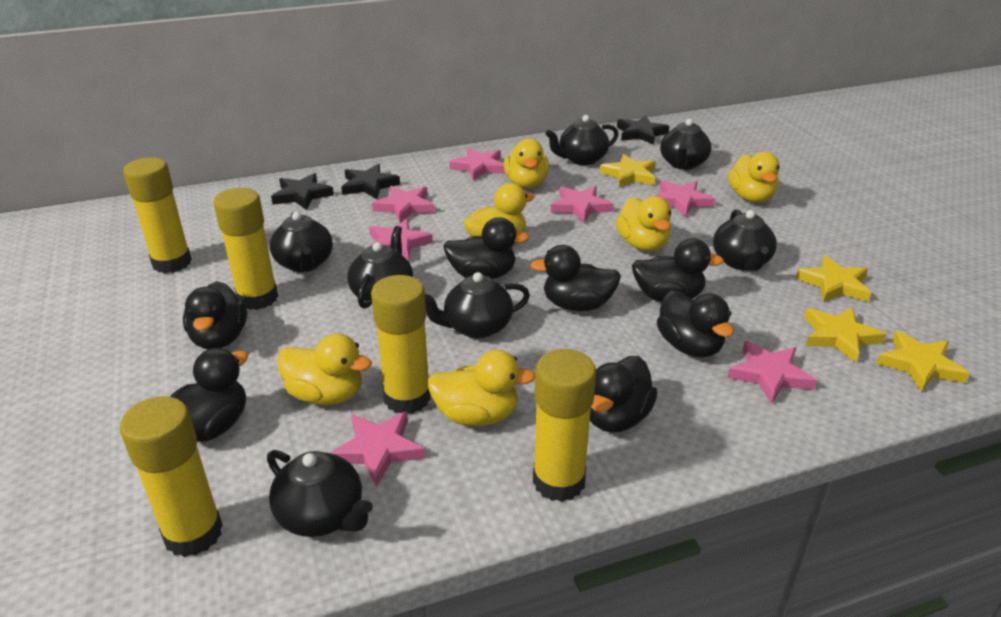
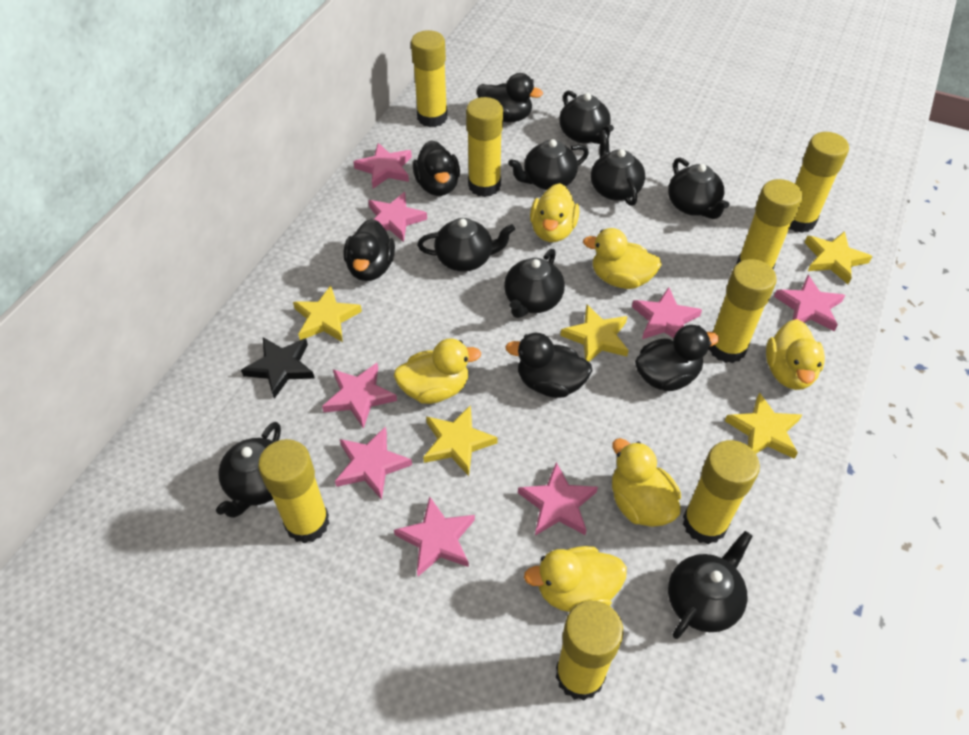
black duck: [170,348,248,442] [183,281,247,350] [443,217,530,279] [530,245,621,311] [590,356,658,433] [632,238,724,302] [657,290,734,358] = 7 -> [344,219,395,281] [413,140,460,196] [477,73,543,122] [505,333,593,398] [635,325,719,391] = 5
black star: [271,173,334,210] [341,164,400,199] [617,116,670,145] = 3 -> [241,337,314,399] = 1
black teapot: [267,450,373,537] [270,212,333,272] [347,226,413,309] [425,272,530,338] [545,115,618,165] [660,119,711,170] [713,210,777,271] = 7 -> [216,422,281,518] [417,218,515,272] [504,249,565,318] [508,139,589,190] [559,90,614,144] [591,130,645,206] [668,158,729,219] [668,531,752,639] = 8
pink star: [331,411,425,487] [369,219,433,262] [372,186,435,223] [449,148,506,181] [551,186,613,223] [655,180,715,217] [727,341,817,404] = 7 -> [322,363,397,429] [335,426,412,500] [353,143,412,189] [368,192,427,242] [394,496,475,576] [518,462,598,536] [632,287,702,339] [774,275,845,331] = 8
yellow glue stick: [120,396,223,557] [123,157,192,273] [214,188,278,310] [371,275,431,414] [533,349,596,502] = 5 -> [258,439,329,544] [411,30,447,127] [466,97,503,197] [556,601,623,701] [683,440,760,544] [709,259,777,363] [736,179,803,269] [789,132,849,233] = 8
yellow star: [600,154,656,188] [795,255,871,302] [804,307,886,363] [876,330,970,392] = 4 -> [293,285,362,342] [423,405,498,476] [560,305,629,362] [725,392,802,459] [804,231,872,284] = 5

